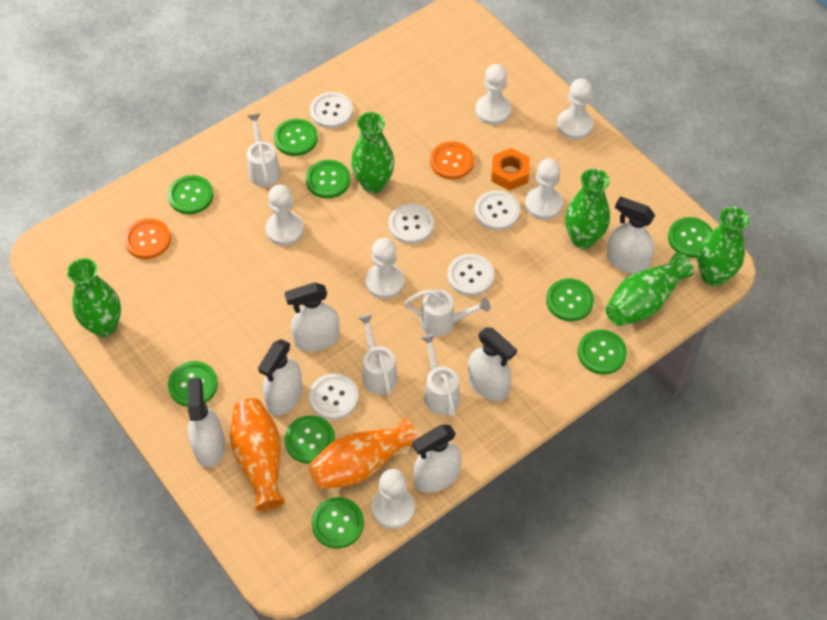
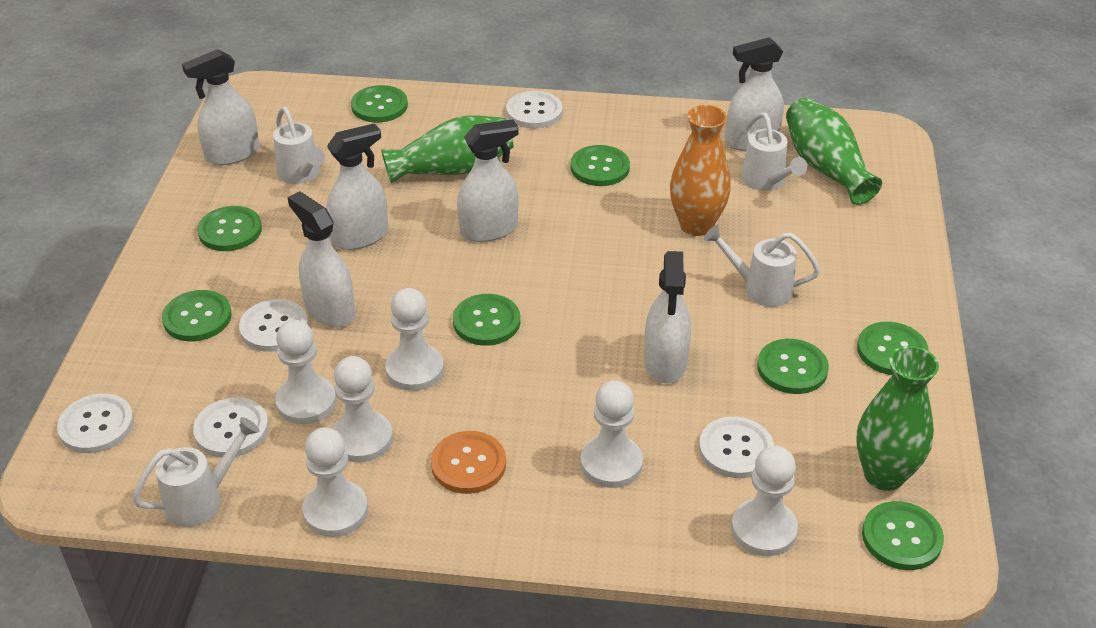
green button: [168,175,214,214] [168,361,218,407] [274,119,318,156] [285,415,335,464] [306,160,350,198] [311,497,364,549] [546,278,594,321] [578,330,627,375] [668,217,713,258] = 9 -> [162,290,232,341] [197,206,262,251] [351,85,408,123] [453,294,520,346] [570,145,630,186] [757,339,829,394] [857,322,928,375] [862,501,944,570] = 8
green vase: [67,258,121,337] [351,112,395,193] [565,168,610,249] [605,253,694,326] [697,207,749,286] = 5 -> [381,115,513,183] [786,98,882,205] [856,346,939,491] = 3
orange button: [124,218,171,259] [430,141,474,179] = 2 -> [431,431,506,494] = 1
orange nut: [491,148,530,191] = 1 -> none = 0
orange vase: [230,398,285,511] [309,418,418,489] = 2 -> [670,105,731,236] = 1

